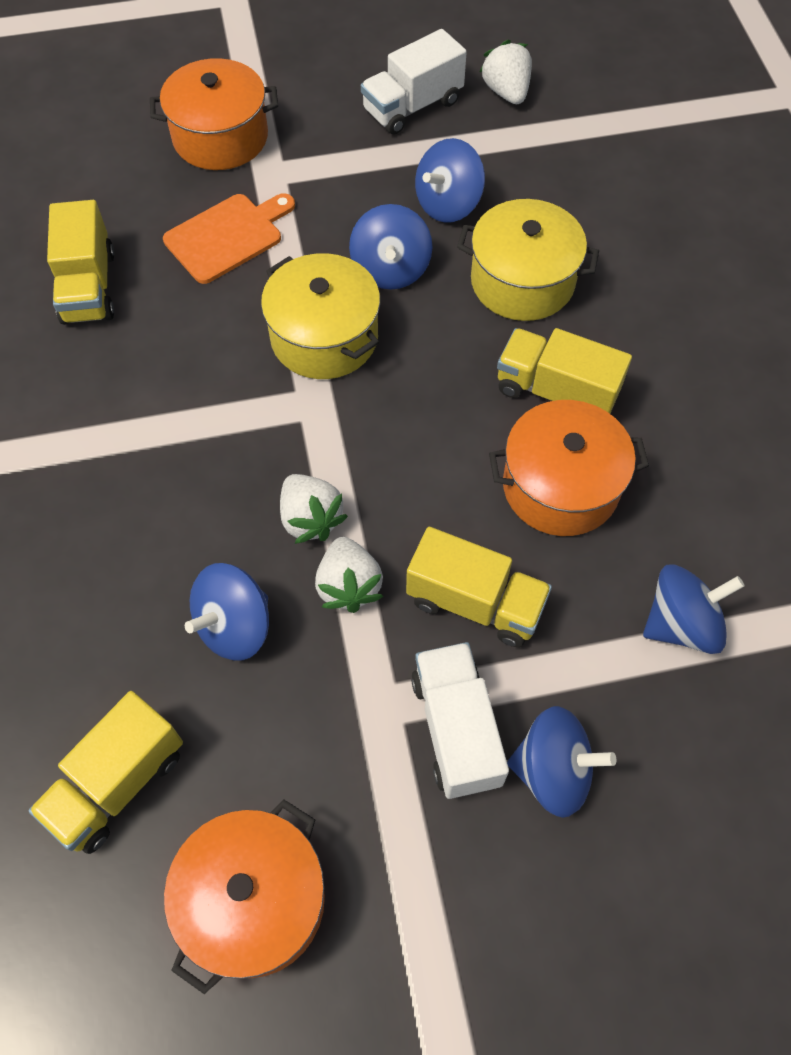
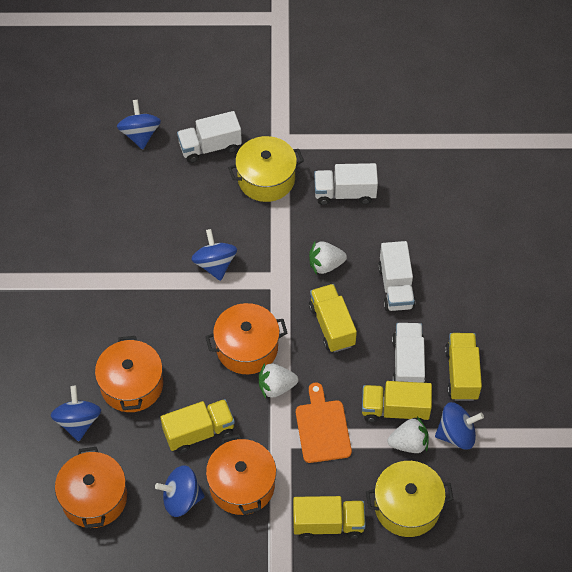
orange pot: [150,58,278,170] [164,799,325,994] [489,400,649,536] = 3 -> [55,447,127,529] [95,336,163,412] [205,303,287,374] [206,434,276,515] = 4
white truck: [361,29,467,135] [411,642,509,799] = 2 -> [177,111,242,163] [314,163,378,205] [378,241,416,311] [392,323,425,383] = 4
yellow truck: [29,691,183,854] [47,200,114,325] [406,527,552,647] [497,328,632,414] = 4 -> [160,399,235,453] [293,496,366,539] [309,284,357,352] [362,381,432,422] [445,333,482,401] = 5

